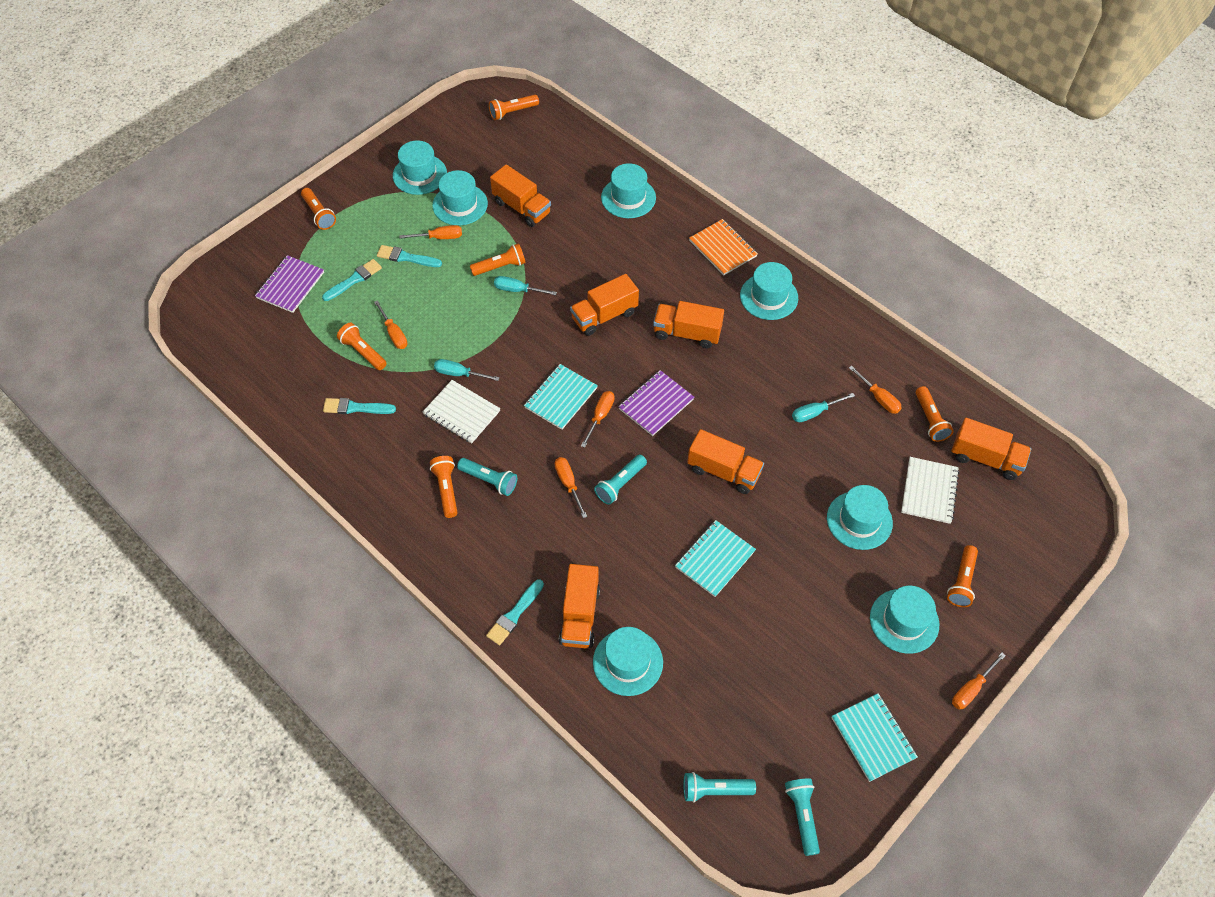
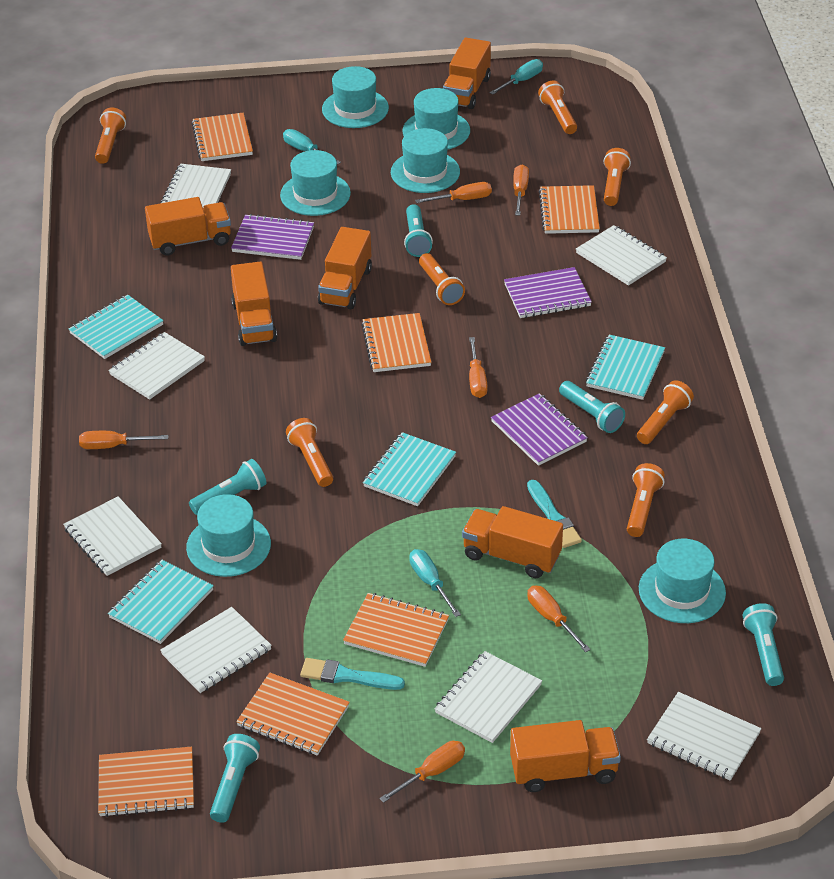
orange notebook: [689,219,758,275] = 1 -> [98,747,194,817] [192,113,253,161] [236,673,350,756] [343,593,449,667] [361,313,431,372] [539,185,600,234] = 6
purple notebook: [255,255,324,313] [618,370,694,436] = 2 -> [231,214,314,260] [491,393,588,466] [504,267,592,318] = 3
turquoise brush: [322,259,382,301] [323,398,396,414] [377,245,442,267] [486,579,544,645] = 4 -> [300,658,405,690] [527,480,582,548] = 2
turquoise flashlight: [457,458,517,496] [594,454,647,505] [684,772,756,803] [785,778,820,856] = 4 -> [189,459,267,515] [210,734,260,823] [404,204,433,257] [559,381,625,433] [743,603,784,686] = 5
turquoise hat: [393,140,447,195] [432,170,488,225] [593,627,663,696] [601,163,656,218] [740,262,798,320] [827,485,893,550] [870,586,939,654] = 7 -> [186,494,271,577] [280,150,351,216] [322,66,389,128] [391,128,460,193] [402,88,470,150] [639,539,726,623] = 6
turquoise notebook: [524,364,598,430] [675,520,756,597] [832,693,918,782] = 3 -> [69,295,164,359] [108,560,214,644] [363,432,456,506] [586,335,665,400] = 4
white notebook: [423,380,500,443] [901,457,959,524] = 2 -> [63,496,162,576] [108,332,205,400] [160,164,231,207] [160,607,272,693] [435,651,542,743] [576,225,667,286] [647,692,762,781] = 7

